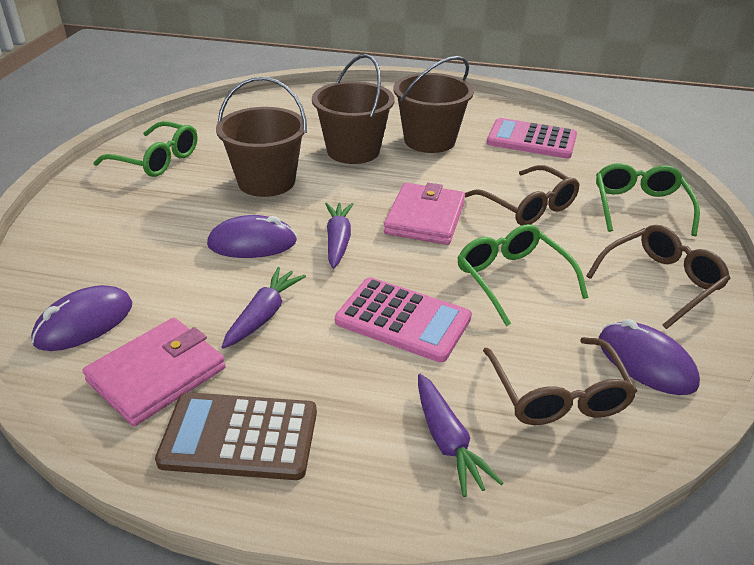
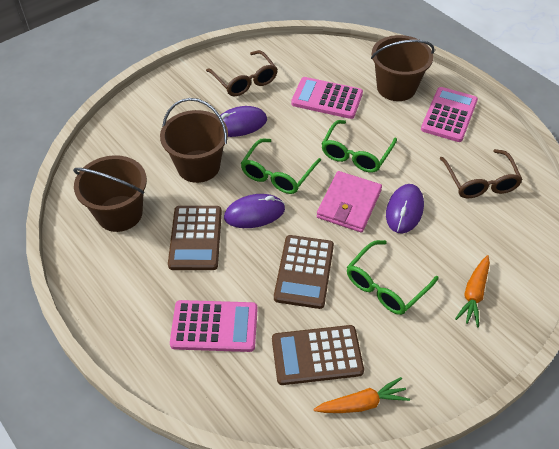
brown calculator: [155,392,317,480] = 1 -> [168,206,222,270] [272,325,364,385] [274,235,334,309] = 3
brown glasses: [465,165,580,226] [483,337,637,425] [586,225,730,329] = 3 -> [206,50,278,96] [439,149,522,198] = 2
orange carrot: none = 0 -> [313,377,410,413] [455,255,490,327] = 2
pink calculator: [335,277,472,362] [487,118,577,159] = 2 -> [170,300,258,352] [291,77,363,119] [421,87,478,142] = 3
pink wallet: [82,318,226,426] [384,183,465,245] = 2 -> [317,171,382,233] = 1
purple carrot: [222,267,306,349] [325,203,354,268] [418,374,503,497] = 3 -> none = 0

